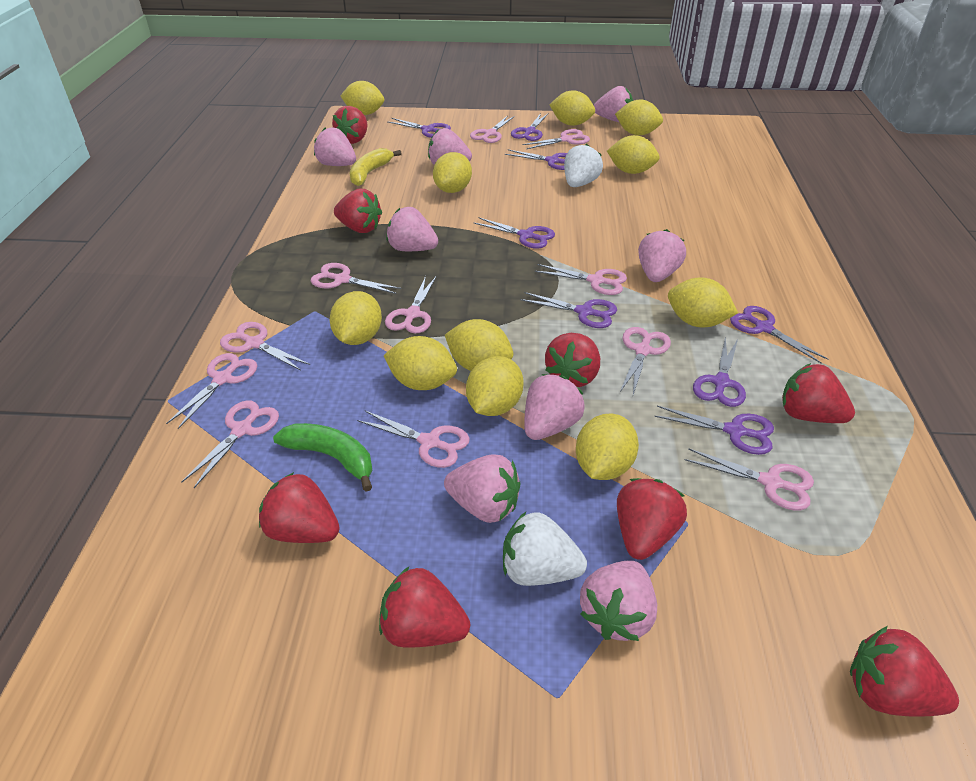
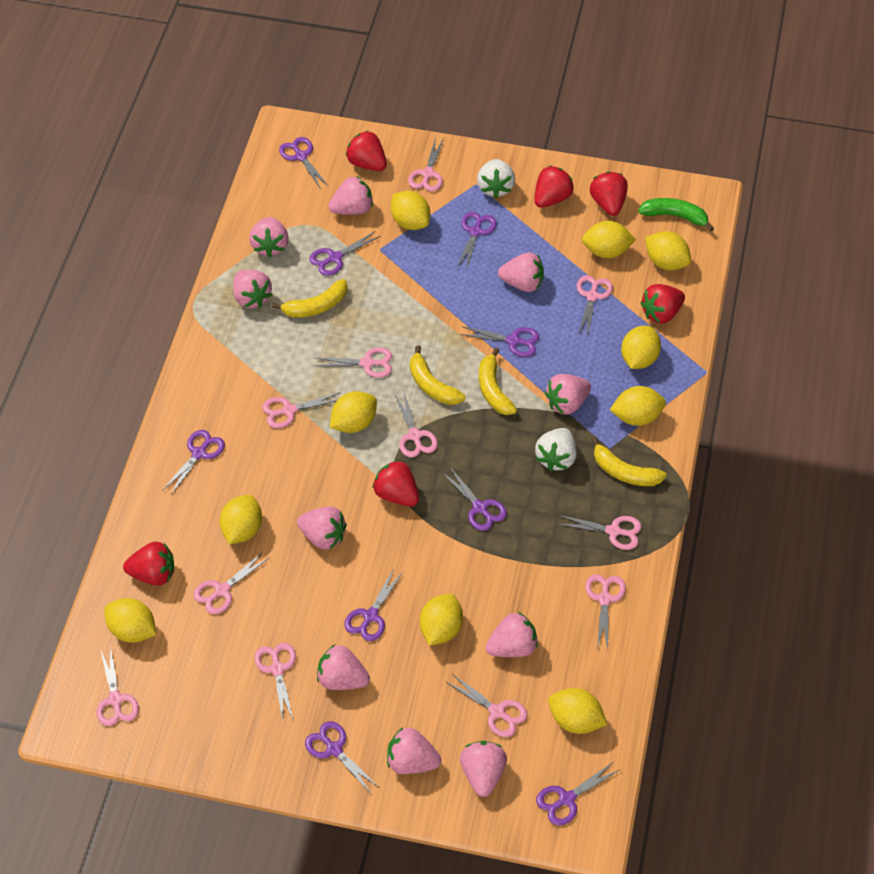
pink strawberry: [314,127,356,166] [386,207,438,251] [428,128,472,165] [444,454,520,523] [524,374,585,440] [580,561,657,641] [594,86,633,122] [638,229,686,282] = 8 -> [233,270,272,308] [249,217,289,257] [297,507,347,550] [317,644,370,690] [329,176,373,215] [387,727,441,774] [460,741,507,797] [486,612,538,657] [498,252,544,292] [545,374,591,415] = 10
purple scissors: [387,118,451,138] [474,217,555,249] [505,149,567,170] [511,113,548,141] [520,292,617,328] [654,406,774,455] [693,337,746,407] [730,306,828,364] = 8 -> [162,430,225,496] [279,137,329,189] [305,721,380,792] [310,231,380,276] [344,569,403,641] [442,466,507,531] [457,212,497,269] [460,326,539,357] [536,762,621,826] = 9
red strawberry: [259,472,340,543] [332,106,368,144] [334,189,382,233] [379,566,470,648] [545,333,600,387] [617,478,687,560] [782,363,855,423] [850,626,959,717] = 8 -> [123,542,174,586] [346,131,387,171] [373,460,419,507] [534,165,574,208] [590,171,628,216] [640,284,685,324] = 6
yellow banana: [350,148,402,186] = 1 -> [272,279,348,318] [410,345,466,405] [479,348,517,415] [591,437,667,486] = 4
yellow lemon: [330,291,382,345] [341,81,384,115] [383,336,457,390] [433,152,472,193] [445,319,513,371] [466,356,524,416] [550,90,595,126] [576,414,639,480] [607,135,660,174] [615,100,663,135] [668,277,738,328] = 11 -> [104,598,156,643] [220,495,262,544] [330,391,377,433] [391,191,430,230] [420,594,463,646] [548,688,607,734] [582,221,636,258] [610,386,666,426] [621,326,661,369] [645,231,691,270] = 10

